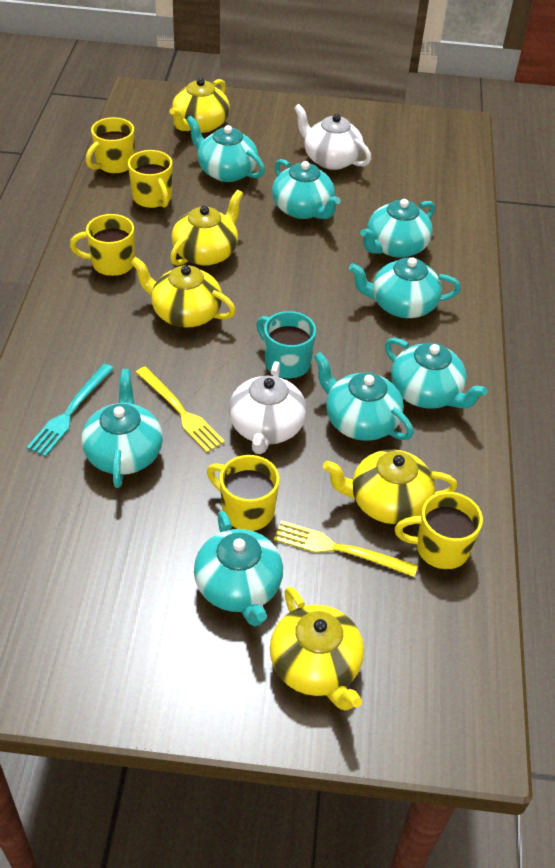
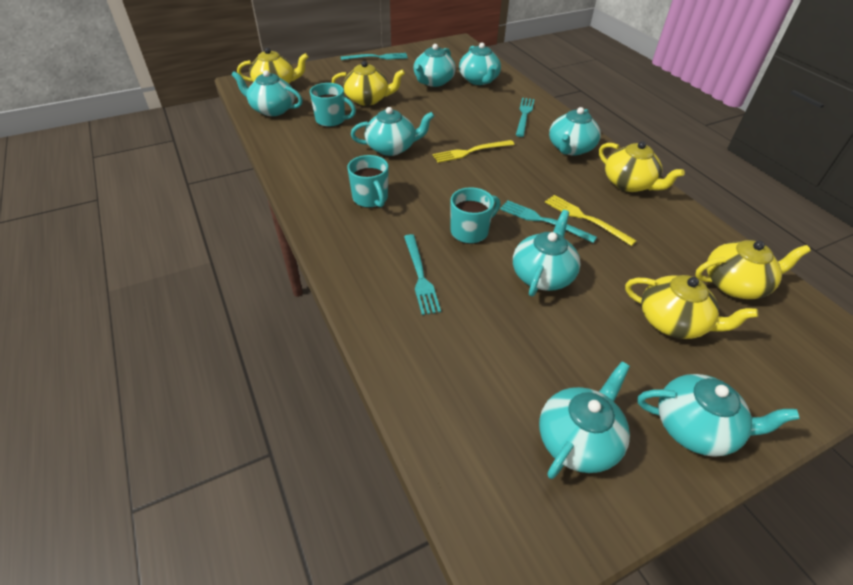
turquoise fork: [27,364,114,457] = 1 -> [340,53,408,60] [404,234,441,315] [500,200,597,243] [516,98,535,137] = 4
turquoise mug: [256,311,316,379] = 1 -> [310,83,356,127] [347,155,389,208] [451,187,501,244] = 3
white teapot: [229,361,307,454] [294,104,371,170] = 2 -> none = 0
yellow mug: [70,214,135,277] [86,117,135,174] [128,150,173,209] [207,455,280,531] [394,492,483,570] = 5 -> none = 0

